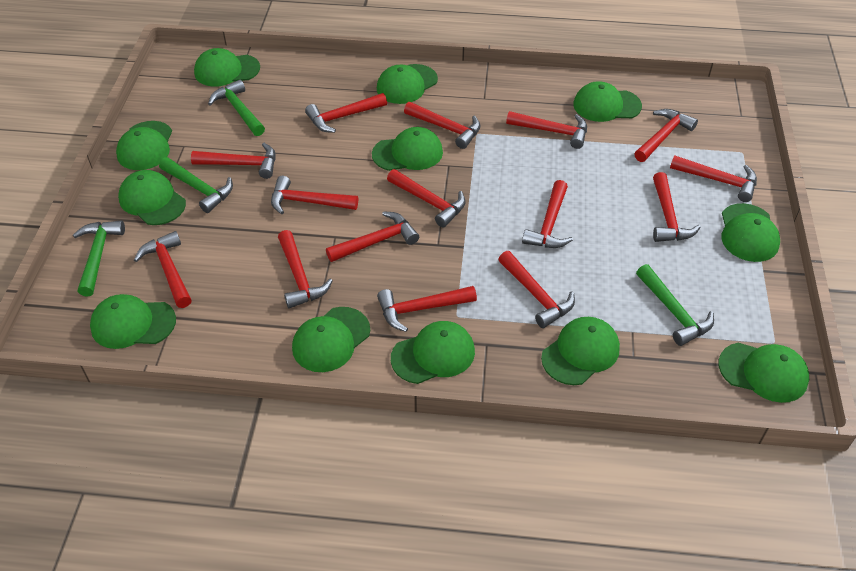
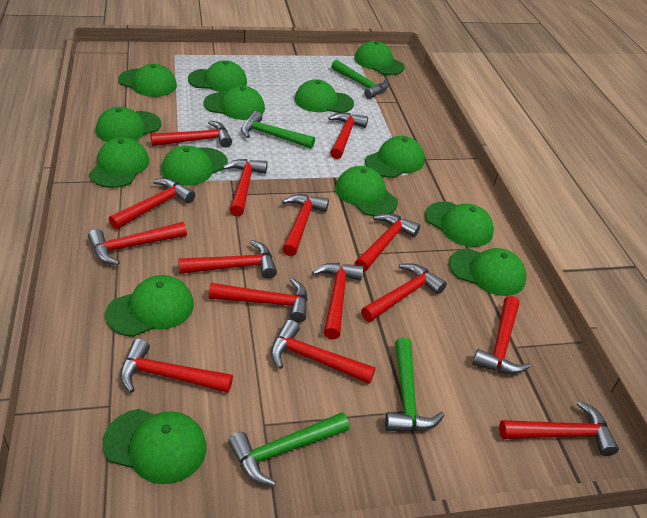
green cap: [90,294,176,349] [116,121,172,170] [118,170,186,225] [194,48,260,87] [292,307,370,372] [372,127,443,171] [377,64,438,104] [391,321,475,384] [541,317,620,385] [573,81,642,122] [718,343,809,403] [721,203,780,262] = 12 -> [89,137,149,188] [96,107,162,142] [102,409,206,484] [105,275,194,337] [118,64,177,97] [161,145,228,185] [188,60,247,93] [203,86,265,120] [295,79,354,113] [336,166,398,216] [354,41,405,75] [365,136,425,178] [425,202,494,247] [449,248,526,296] = 14

